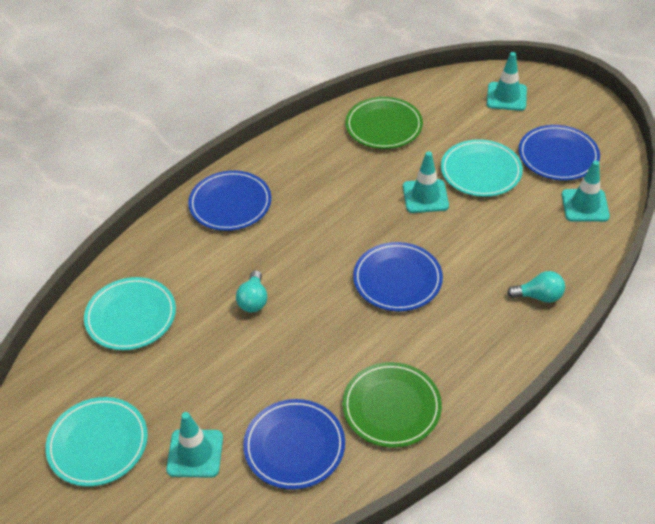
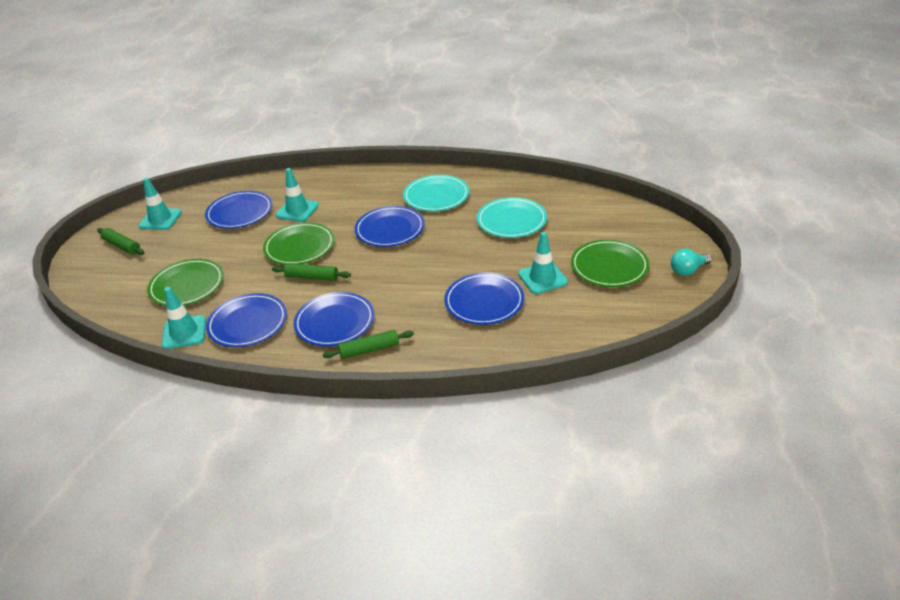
blue plate: [188,170,271,231] [243,399,345,489] [353,242,443,311] [518,125,600,181] = 4 -> [205,191,272,229] [206,293,287,347] [293,292,374,347] [355,206,425,247] [444,272,524,325] = 5
green plate: [342,362,442,448] [345,97,423,149] = 2 -> [147,259,224,306] [263,222,335,265] [571,239,649,287] = 3
green rolling pin: none = 0 -> [97,228,144,255] [272,263,351,281] [323,330,414,359] = 3
turquoise light bulb: [236,270,267,312] [507,271,565,303] = 2 -> [671,248,712,276] = 1
turquoise plate: [46,397,148,487] [84,277,176,350] [441,139,523,197] = 3 -> [403,175,469,211] [477,197,547,238] = 2

